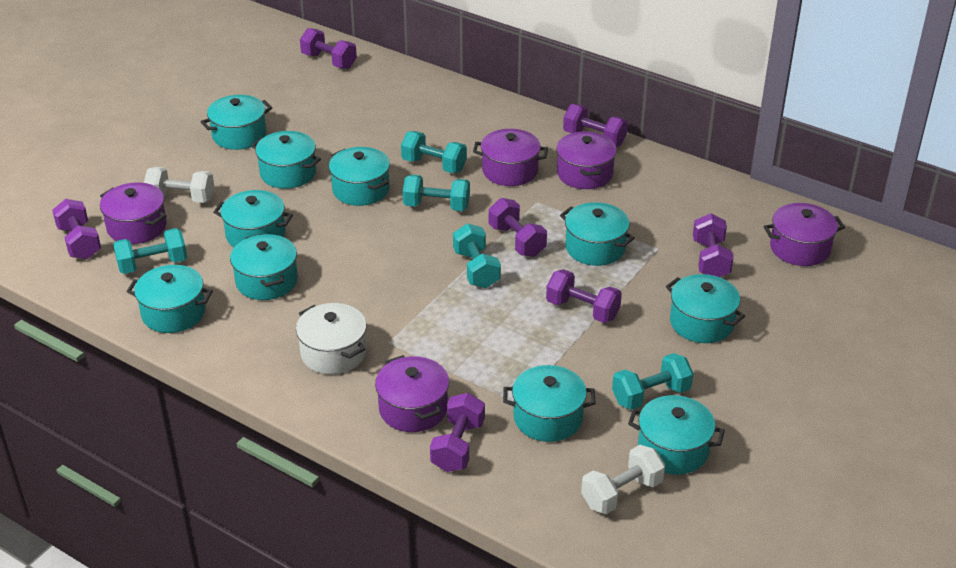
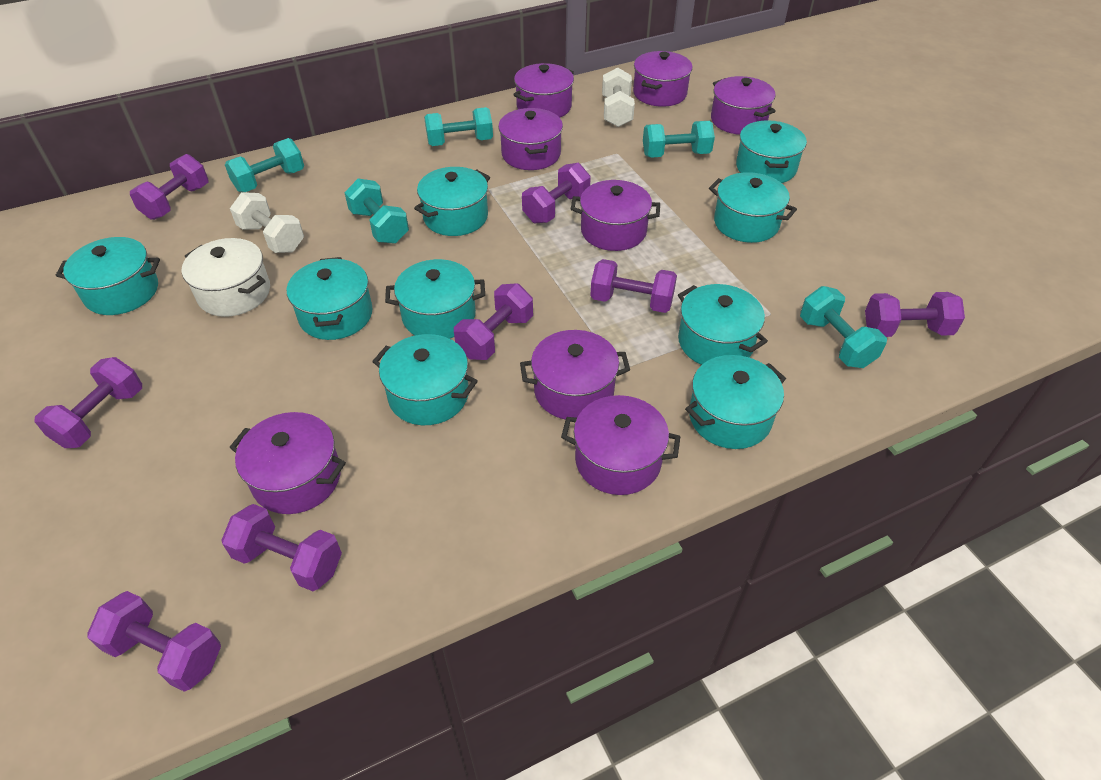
purple dumbbell: [52,199,101,259] [300,28,357,69] [430,393,485,472] [489,198,547,257] [546,269,622,323] [563,104,628,147] [693,213,733,277] = 7 -> [35,357,142,448] [87,591,221,692] [130,154,208,220] [221,504,342,591] [454,283,533,360] [522,163,591,223] [590,259,677,313] [865,292,965,337] = 8
purple pot: [100,182,167,244] [375,355,449,432] [473,129,548,186] [556,131,617,189] [764,203,845,266] = 5 -> [229,412,346,514] [498,108,563,170] [513,63,574,118] [520,330,630,420] [561,395,680,495] [571,180,660,251] [633,51,693,107] [711,76,776,135] = 8
turquoise pot: [127,265,213,333] [201,95,272,150] [213,190,293,247] [230,233,298,300] [251,131,321,189] [329,147,390,206] [503,365,596,442] [560,202,635,266] [628,395,725,475] [666,274,745,343] = 10 -> [56,237,160,315] [287,257,373,340] [372,334,478,425] [385,259,485,339] [414,167,490,236] [678,284,768,365] [685,355,786,449] [709,172,797,243] [736,120,807,183] = 9

